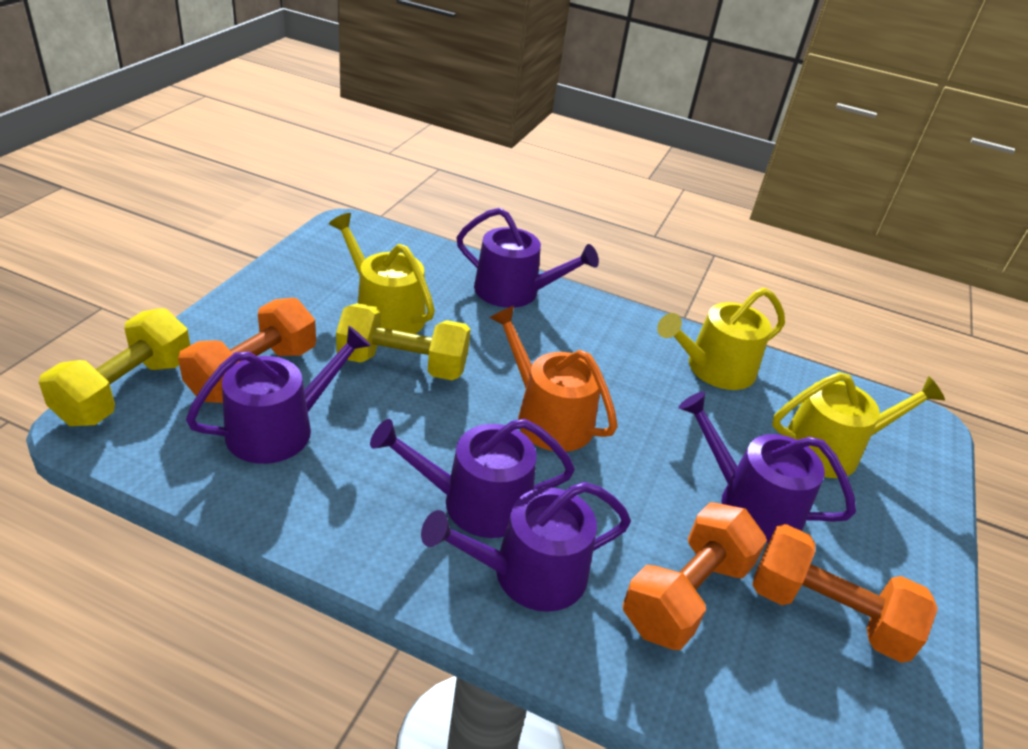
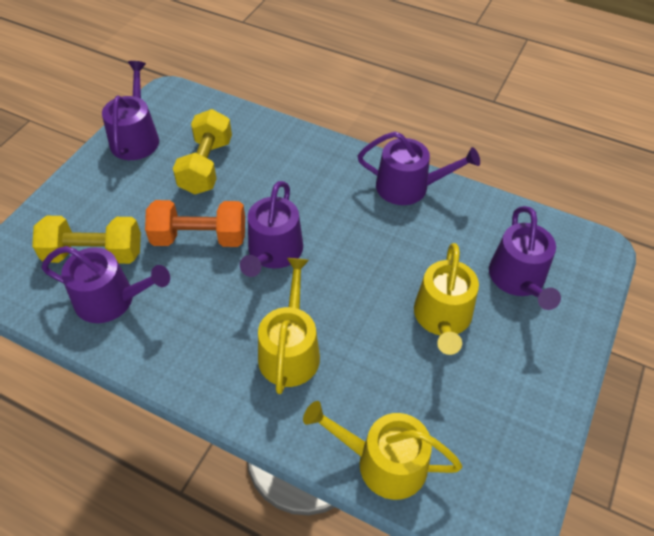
orange dumbbell: [178,298,316,403] [623,502,767,650] [752,524,938,663] = 3 -> [145,200,245,247] = 1
orange watering can: [489,306,618,452] = 1 -> none = 0

